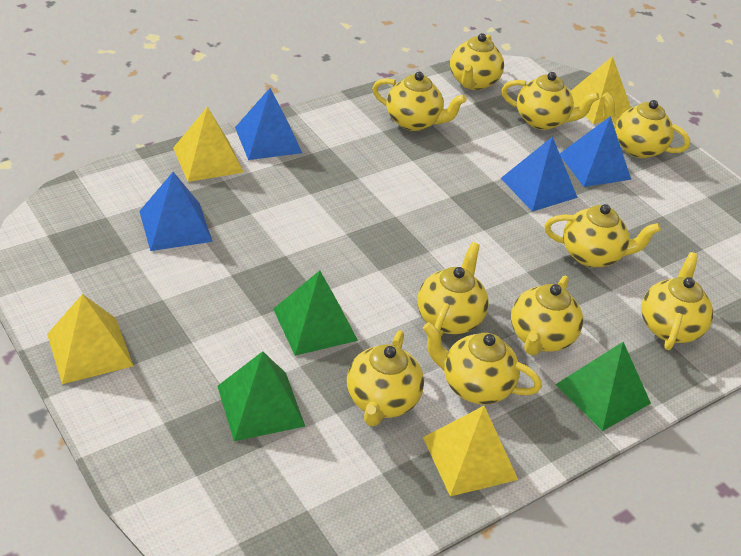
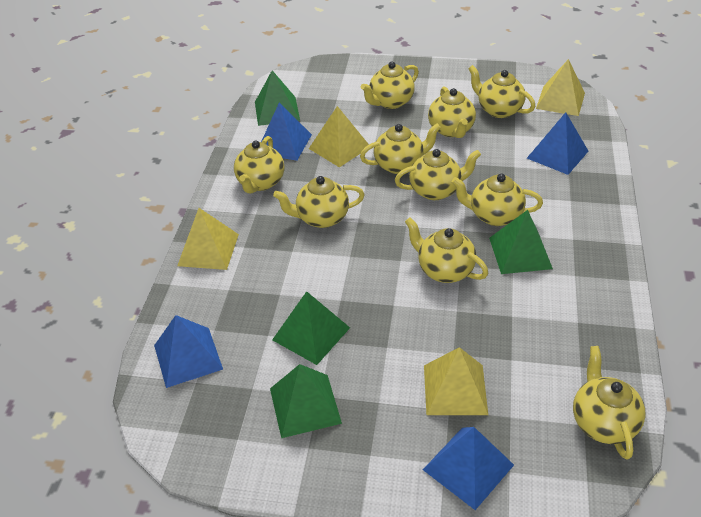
green pyramid: [217,351,305,441] [273,270,358,356] [555,342,651,431] = 3 -> [255,70,300,126] [270,364,342,438] [272,291,350,365] [489,210,553,274] = 4

